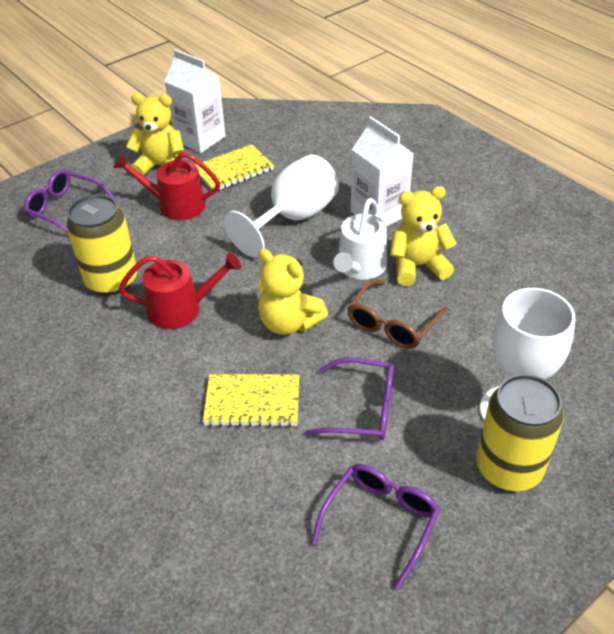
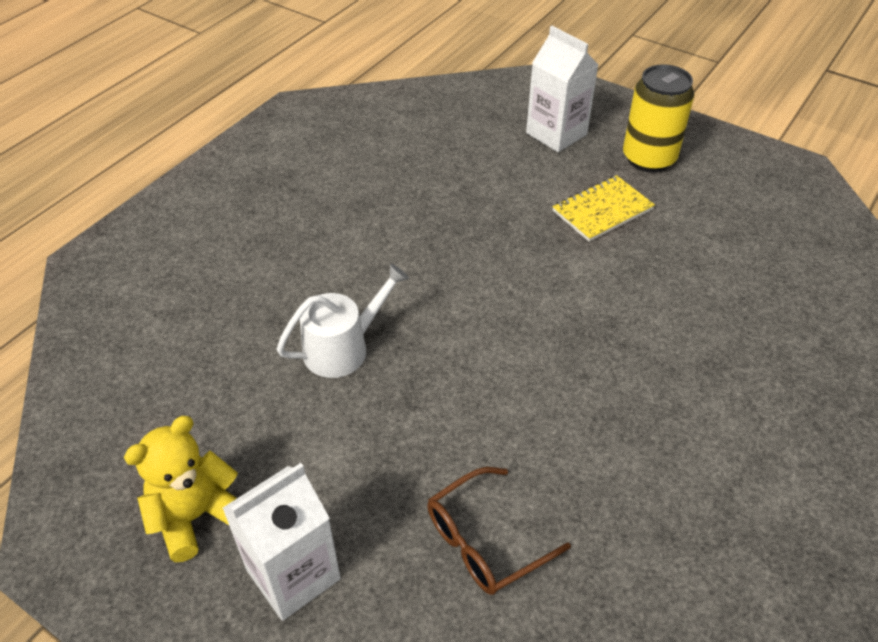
purple glasses: [24,169,116,233] [305,358,394,440] [311,464,440,590] = 3 -> none = 0
red watering can: [113,152,220,220] [119,253,241,329] = 2 -> none = 0
white goblet: [224,154,339,258] [480,288,575,421] = 2 -> none = 0
yellow can: [66,194,137,296] [477,374,564,491] = 2 -> [623,64,694,172] = 1
yellow notebook: [196,144,274,190] [203,374,299,427] = 2 -> [552,175,655,242] = 1
yellow teddy bear: [126,93,184,176] [258,249,328,335] [390,186,457,286] = 3 -> [124,416,238,562] = 1

